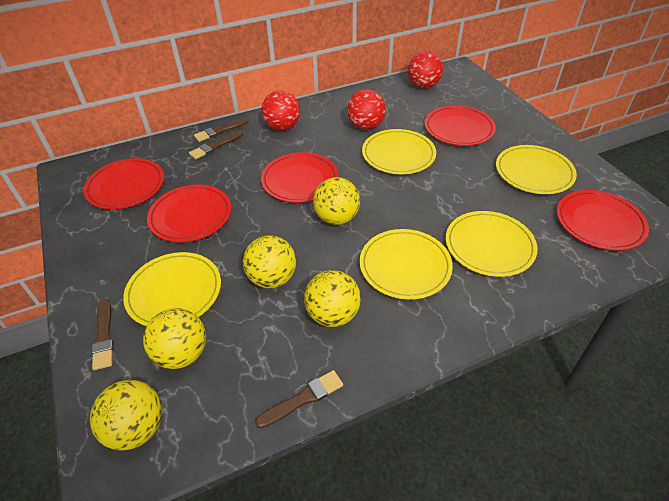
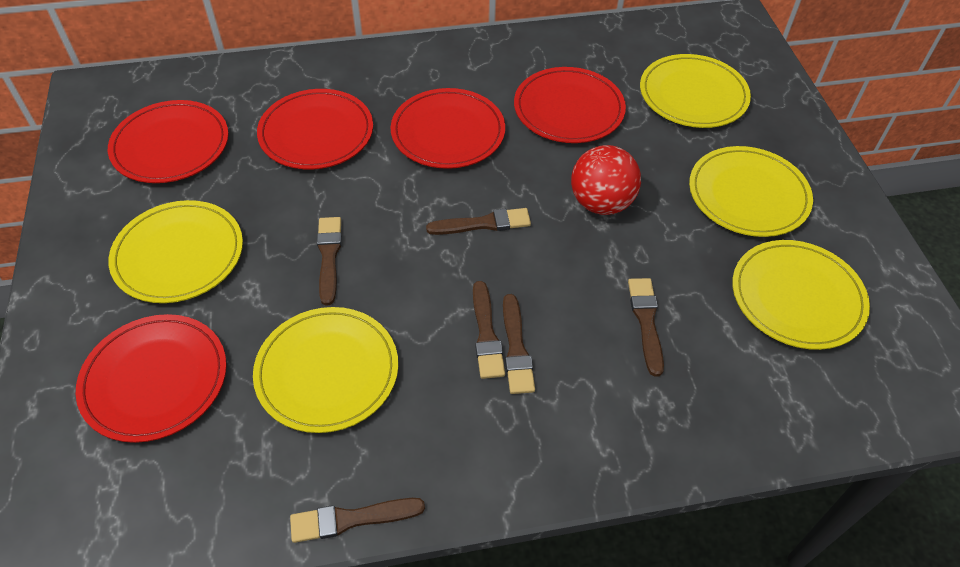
brown brush: [92,298,114,370] [189,131,243,160] [194,118,249,142] [255,370,343,428] = 4 -> [290,498,425,543] [317,217,342,306] [426,208,531,235] [473,281,505,379] [503,294,535,394] [628,278,664,377] = 6
red ball: [261,90,300,131] [347,89,386,130] [408,51,443,88] = 3 -> [571,145,641,215] = 1
yellow ball: [90,380,162,451] [143,308,206,369] [243,235,296,288] [304,270,361,327] [313,177,360,225] = 5 -> none = 0

